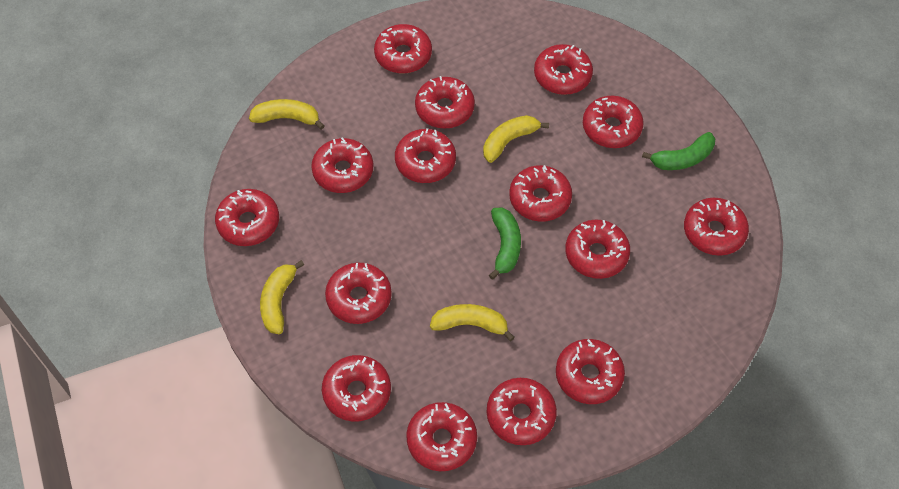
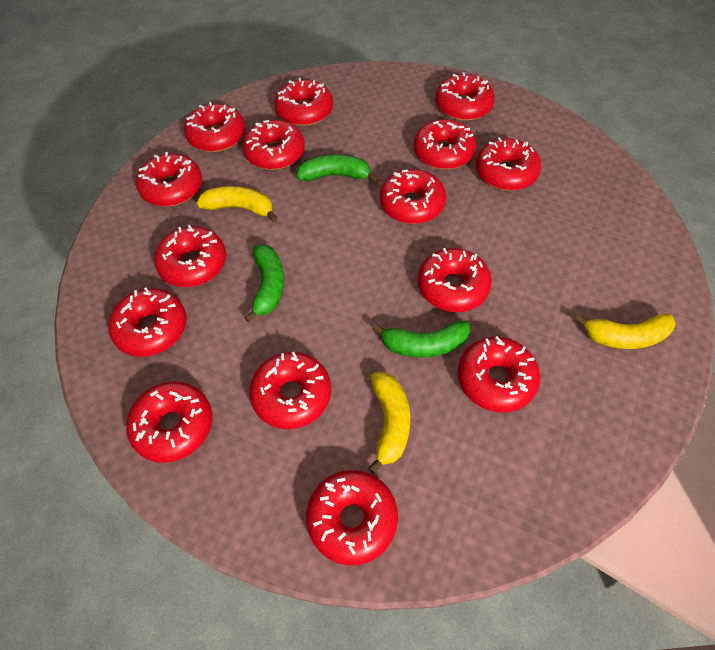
green banana: [489,208,521,280] [642,132,715,170] = 2 -> [244,244,284,323] [296,155,378,182] [372,321,470,358] = 3
yellow banana: [249,99,325,130] [260,260,304,334] [430,304,515,341] [483,115,549,163] = 4 -> [197,186,277,222] [368,372,410,474] [574,313,676,349] = 3

